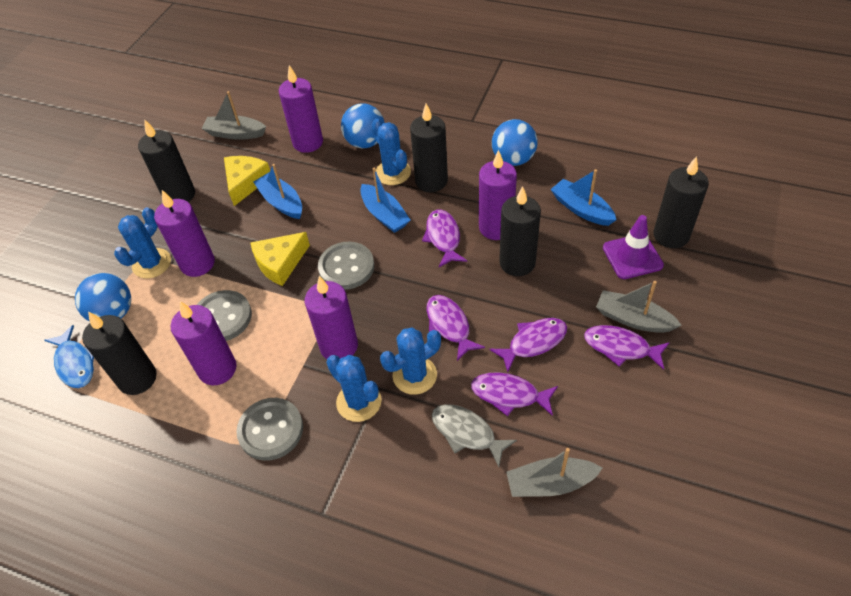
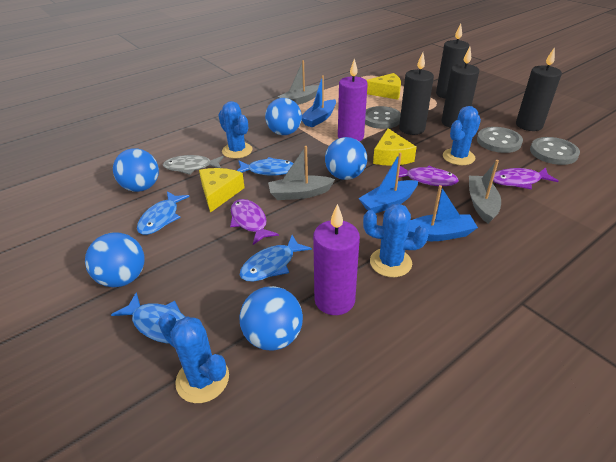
black candle: [82,312,157,395] [138,119,195,202] [410,104,448,192] [499,186,541,276] [653,156,709,248] = 5 -> [399,52,434,135] [436,24,469,99] [442,47,479,128] [516,47,562,131] = 4
blue ball: [75,273,131,322] [341,103,385,148] [492,119,538,166] = 3 -> [85,233,144,287] [113,148,159,192] [239,286,303,351] [265,98,302,135] [325,137,367,180] = 5
blue fish: [44,325,94,388] = 1 -> [111,292,185,343] [137,191,190,235] [237,157,293,176] [240,235,312,282] = 4
purple candle: [154,190,215,277] [171,301,236,385] [279,65,323,153] [305,276,358,359] [479,150,517,240] = 5 -> [313,204,360,315] [338,58,368,142] = 2
purple fish: [422,210,467,267] [426,295,485,361] [471,372,558,416] [489,318,567,372] [584,325,670,370] = 5 -> [230,199,279,245] [399,165,459,186] [493,167,559,190] = 3
purple traffic cone: [603,215,664,279] = 1 -> none = 0
yellow cheese: [224,156,270,206] [250,232,310,286] = 2 -> [199,168,245,213] [366,73,401,100] [373,128,417,166] = 3

